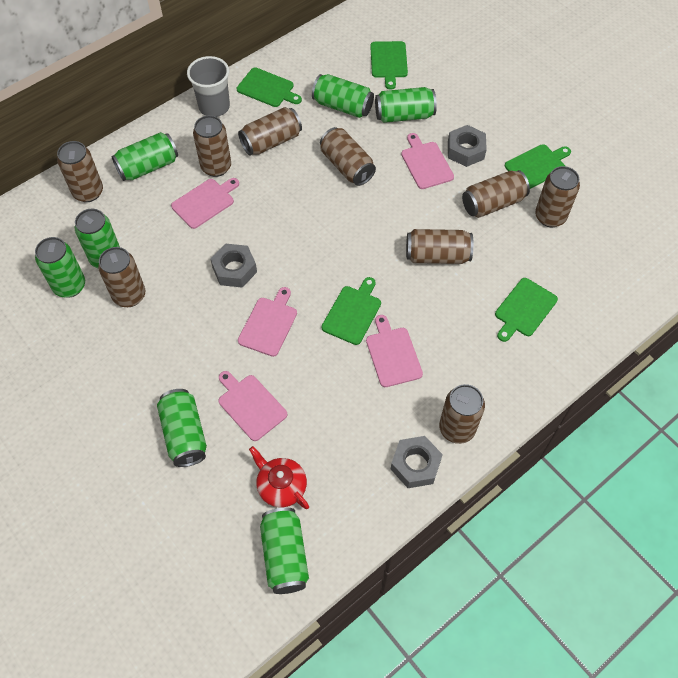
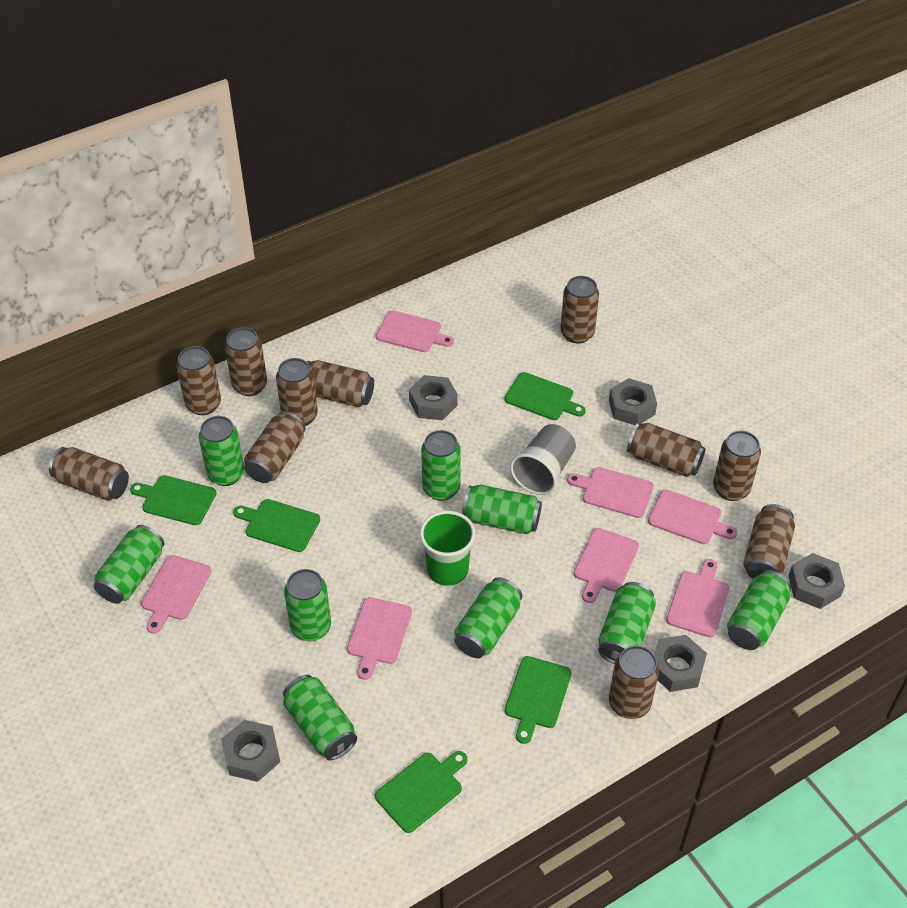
brown can: [57,141,103,202] [98,247,145,307] [193,115,231,177] [238,107,302,156] [320,127,376,186] [406,229,473,264] [439,384,485,444] [462,170,530,218] [535,166,580,227] = 9 -> [49,447,129,501] [176,346,221,415] [225,327,267,396] [244,411,306,483] [276,358,318,426] [307,360,374,407] [560,276,599,343] [609,646,659,719] [627,422,705,477] [713,430,761,501] [744,504,795,579] = 11
green can: [35,237,85,298] [75,209,120,268] [111,132,178,181] [157,389,207,467] [260,507,309,594] [312,74,374,118] [375,87,437,123] = 7 -> [94,525,164,604] [199,416,244,486] [283,675,357,760] [284,569,331,641] [421,430,461,501] [455,577,522,658] [462,484,542,534] [598,582,656,664] [727,570,791,650] = 9
green cup: none = 0 -> [420,511,475,586] = 1
grey nut: [210,243,257,288] [391,436,443,488] [448,125,487,167] = 3 -> [221,720,280,782] [409,375,458,420] [609,378,657,425] [654,635,707,692] [789,553,845,609] = 5
pink cutting board: [171,178,239,229] [218,371,287,441] [238,287,297,357] [366,315,423,387] [401,133,454,189] = 5 -> [141,555,212,634] [347,597,412,680] [376,310,454,352] [567,467,654,518] [574,528,639,603] [648,490,737,544] [666,559,729,638] = 7
red teapot: [249,446,309,509] = 1 -> none = 0

